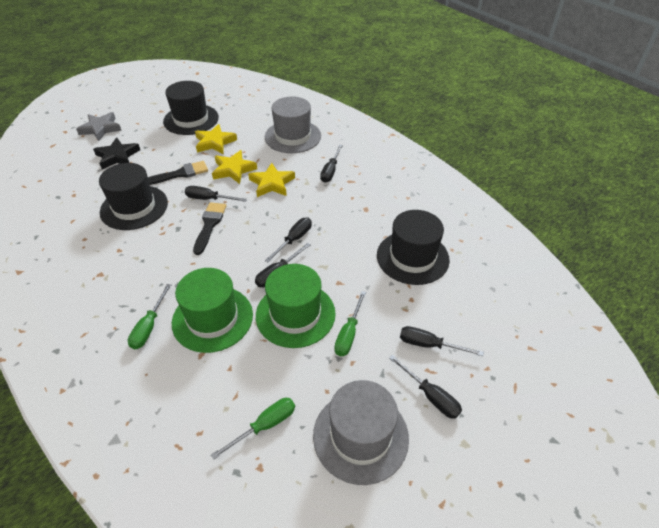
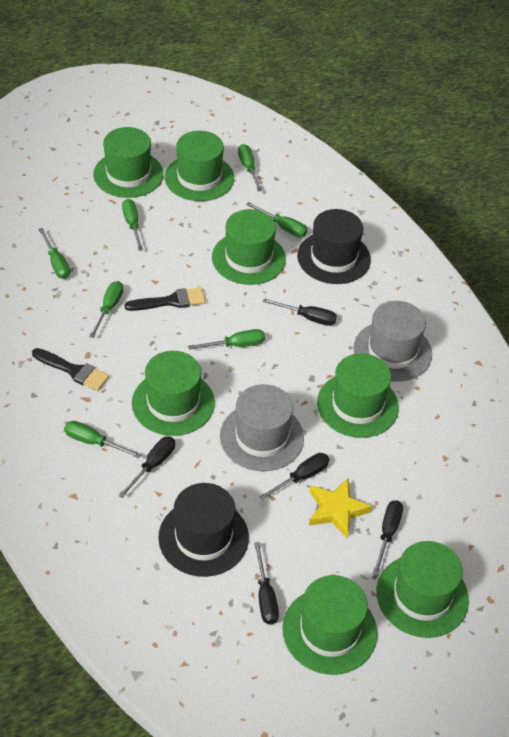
black hat: [99,163,168,230] [163,81,219,135] [377,210,450,285] = 3 -> [158,483,249,577] [297,209,371,284] = 2
black screwdriver: [185,186,247,202] [255,243,311,287] [265,218,312,263] [320,145,343,183] [389,355,462,419] [400,326,484,356] = 6 -> [118,436,175,498] [254,542,279,625] [259,453,329,500] [263,298,337,326] [373,501,403,575] = 5
black star: [93,137,140,169] = 1 -> none = 0
green hat: [172,268,253,353] [256,264,336,348] = 2 -> [93,127,164,198] [132,351,215,436] [165,131,234,201] [212,209,286,285] [283,575,378,675] [317,353,399,438] [376,541,469,638] = 7
green screwdriver: [128,284,171,349] [211,398,295,460] [334,291,366,356] = 3 -> [38,228,70,279] [64,421,141,458] [89,281,123,338] [122,199,143,251] [188,329,265,350] [238,144,262,191] [246,202,307,237] = 7
grey star: [76,112,122,141] = 1 -> none = 0
yellow star: [195,124,237,154] [212,150,257,184] [248,163,295,197] = 3 -> [309,478,372,538] = 1

